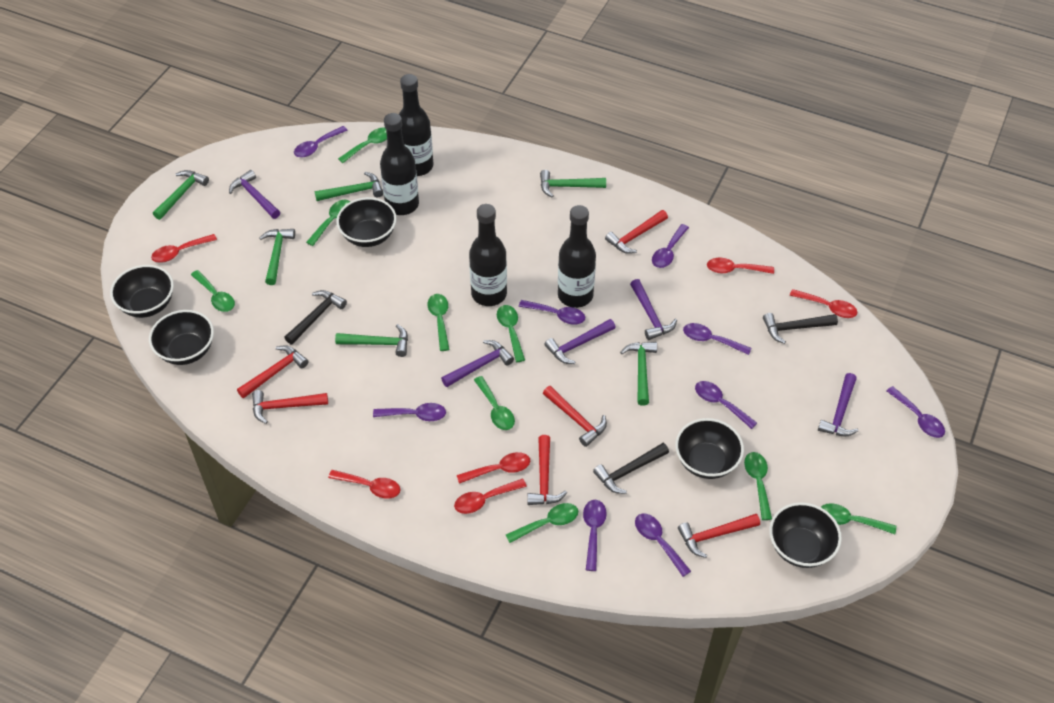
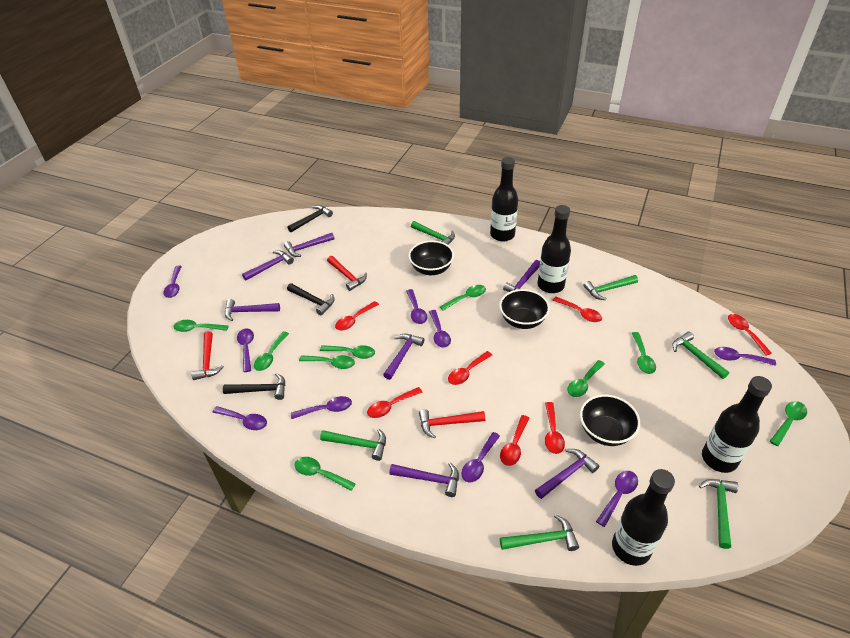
black bowl: [110,265,174,318] [149,310,214,365] [336,197,397,247] [675,418,744,479] [769,502,842,568] = 5 -> [408,241,454,275] [499,289,550,329] [580,394,640,446] = 3
purple hammer: [229,170,280,219] [441,340,514,387] [544,319,616,364] [630,279,677,340] [818,373,859,436] = 5 -> [225,299,280,321] [242,250,294,281] [284,233,335,257] [383,334,424,380] [389,462,459,497] [503,260,540,292] [535,449,599,499] = 7
red hammer: [237,345,309,398] [252,390,328,424] [527,435,567,505] [543,386,607,447] [605,210,668,254] [678,514,760,558] = 6 -> [191,331,224,380] [327,256,367,291] [419,409,485,439] = 3
red spoon: [151,234,217,263] [328,470,400,499] [454,478,527,514] [457,452,530,484] [707,258,774,274] [790,289,857,318] = 6 -> [335,301,379,331] [367,387,423,418] [448,351,492,385] [500,415,529,466] [545,402,565,454] [553,297,602,322] [728,314,772,356] = 7

